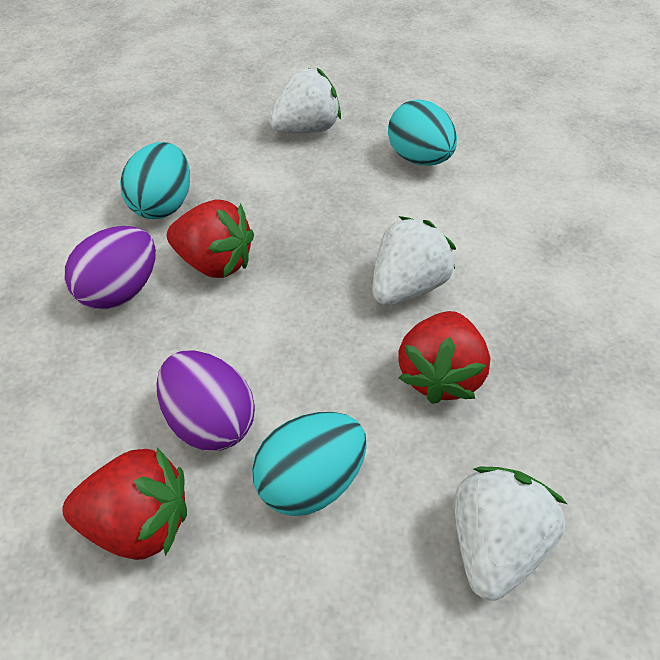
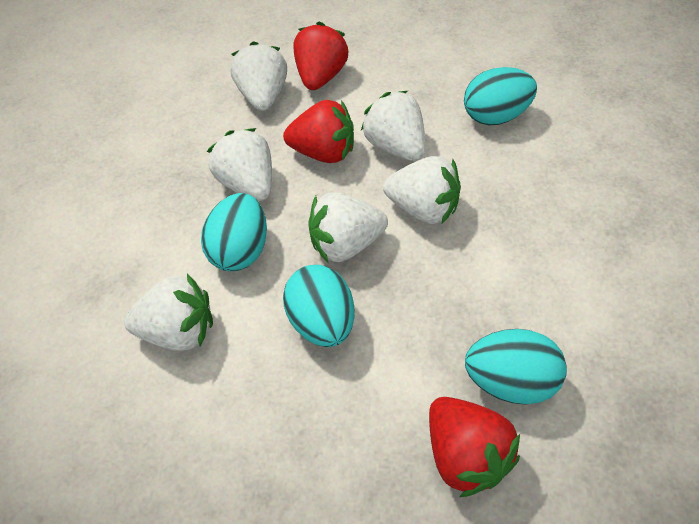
purple egg: [64,226,156,309] [157,350,255,451] = 2 -> none = 0
turquoise egg: [120,142,190,219] [252,412,367,516] [388,99,457,166] = 3 -> [201,193,267,271] [283,265,355,347] [464,67,537,125] [465,329,567,405] = 4
white strawberry: [268,68,341,133] [372,216,456,305] [454,467,567,601] = 3 -> [124,273,213,351] [207,128,272,201] [230,41,287,111] [308,192,388,263] [361,91,425,161] [383,156,461,225] = 6

